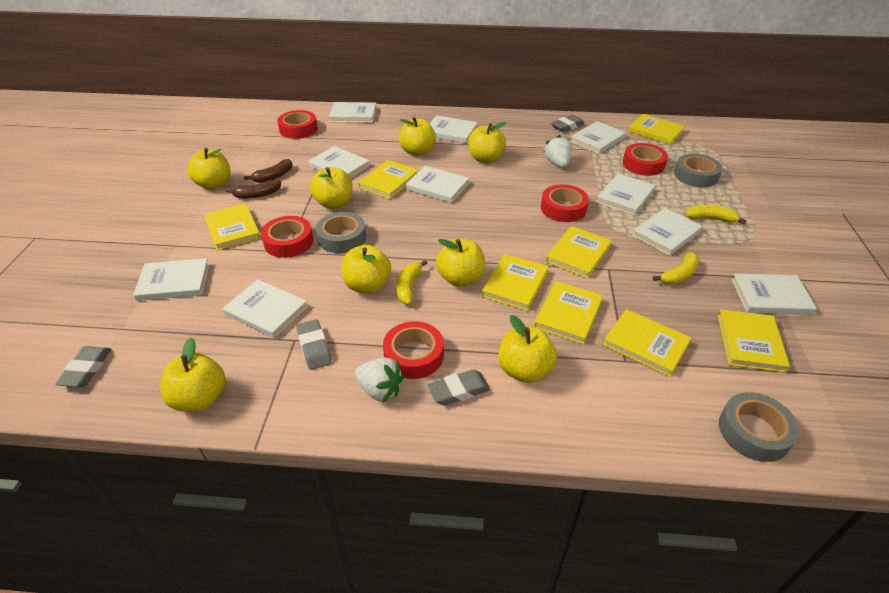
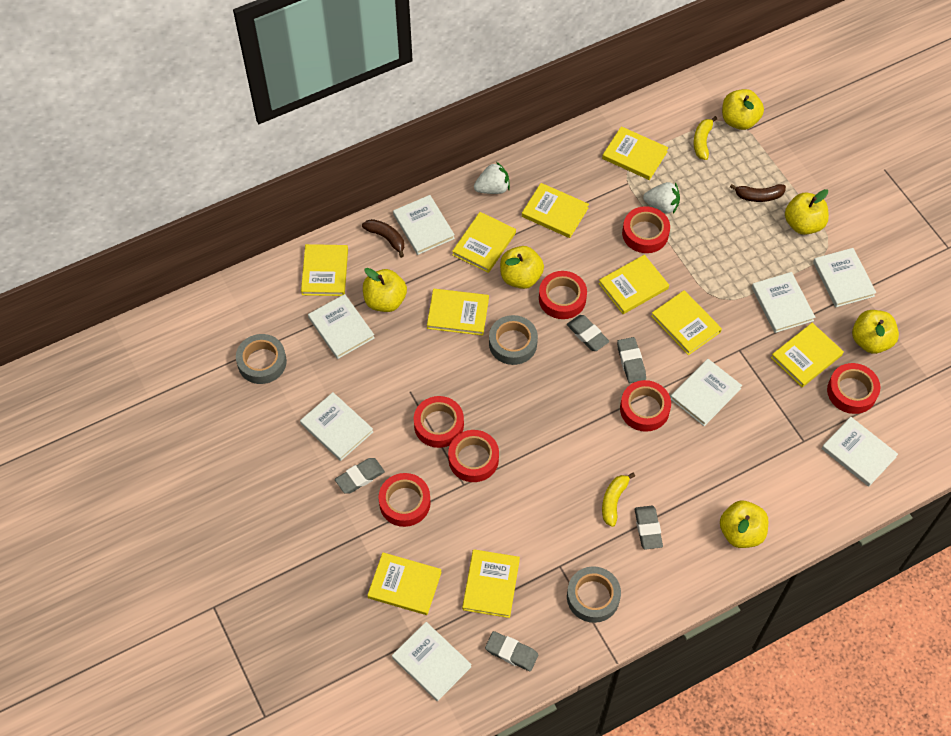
grey eraser: [55,346,111,387] [296,319,332,370] [428,369,490,406] [551,115,584,132] = 4 -> [335,458,385,493] [485,631,538,671] [567,315,609,351] [617,337,646,383] [635,506,663,550] = 5
red tape: [261,216,313,258] [277,110,318,139] [383,321,444,379] [541,184,589,222] [623,143,668,176] = 5 -> [378,473,431,527] [414,396,464,448] [448,430,499,482] [539,271,587,319] [620,380,671,432] [622,206,670,253] [827,363,880,414] = 7
white book: [133,258,210,301] [222,279,308,338] [308,146,370,178] [329,102,377,123] [406,166,469,203] [430,115,478,143] [570,121,626,154] [596,173,655,216] [632,208,703,256] [731,273,817,315] = 10 -> [300,392,373,461] [308,294,375,359] [392,622,472,701] [393,195,455,255] [670,359,742,426] [752,272,815,333] [813,248,876,307] [821,417,898,487] = 8
yellow apple: [160,338,225,412] [187,148,231,190] [310,167,353,209] [341,245,391,293] [399,117,436,156] [436,238,485,287] [468,122,506,163] [498,315,557,383] = 8 -> [363,268,407,312] [500,246,544,289] [720,501,768,548] [722,89,764,130] [785,189,829,235] [852,310,899,354] = 6
yellow banana: [396,260,427,304] [653,252,699,284] [686,205,746,224] = 3 -> [602,473,635,527] [693,116,717,160] = 2
yellow book: [204,204,261,251] [358,160,419,199] [482,254,548,311] [534,281,603,344] [545,226,612,278] [603,309,691,377] [628,114,685,145] [718,309,790,373] = 8 -> [301,244,348,296] [368,552,442,615] [427,289,489,336] [452,212,516,273] [462,549,520,618] [522,183,589,238] [598,255,669,314] [602,126,668,180] [651,290,722,355] [771,323,844,387] = 10

